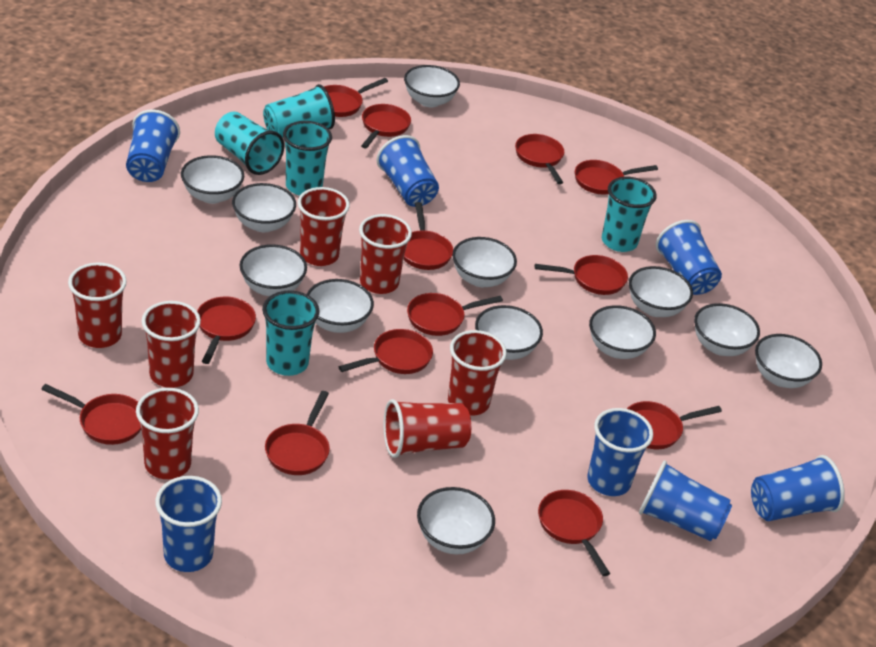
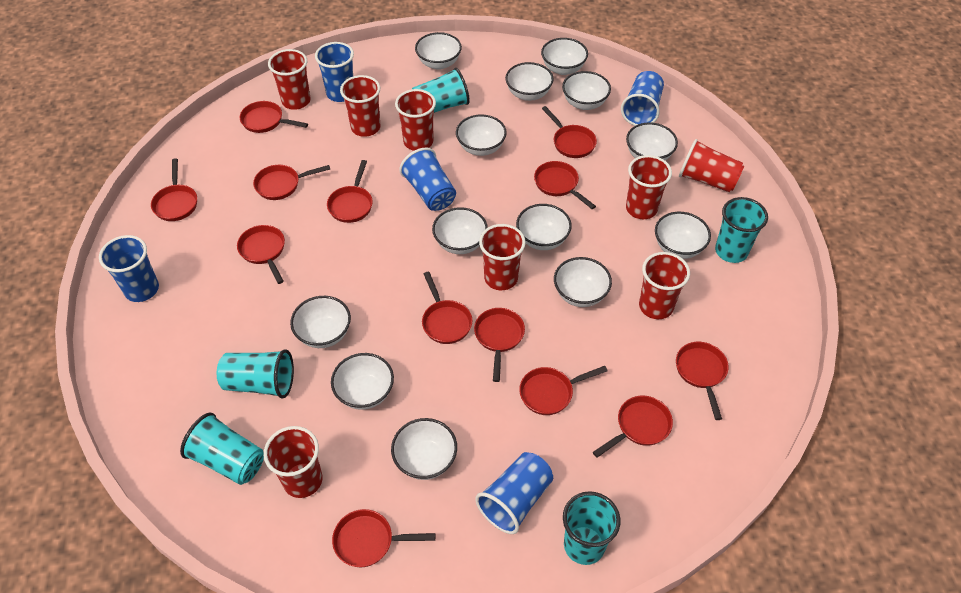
blue cup: [126,109,180,182] [155,476,222,572] [376,135,439,207] [587,408,653,496] [639,460,732,541] [656,220,722,295] [751,455,845,521] = 7 -> [99,235,159,302] [315,42,354,102] [399,148,456,211] [475,452,553,534] [621,71,664,126] = 5
red cup: [68,262,127,348] [136,388,199,479] [141,301,201,388] [298,187,350,266] [359,214,412,294] [383,399,471,458] [448,330,507,416] = 7 -> [264,426,322,498] [268,49,311,110] [340,75,380,137] [395,89,436,151] [479,224,526,290] [626,155,672,219] [639,252,690,319] [679,139,744,192] = 8
white bowl: [181,155,244,204] [232,183,296,232] [239,244,307,296] [307,279,374,333] [404,65,460,107] [417,487,495,554] [452,237,517,287] [475,305,543,360] [589,305,656,359] [629,266,693,317] [694,303,760,356] [755,334,822,388] = 12 -> [290,296,351,348] [331,353,394,410] [391,418,457,480] [415,32,462,70] [432,207,488,254] [456,114,507,156] [505,62,554,101] [516,204,572,250] [541,38,588,75] [554,257,612,307] [562,71,611,110] [626,122,678,161] [655,212,711,259] = 13

